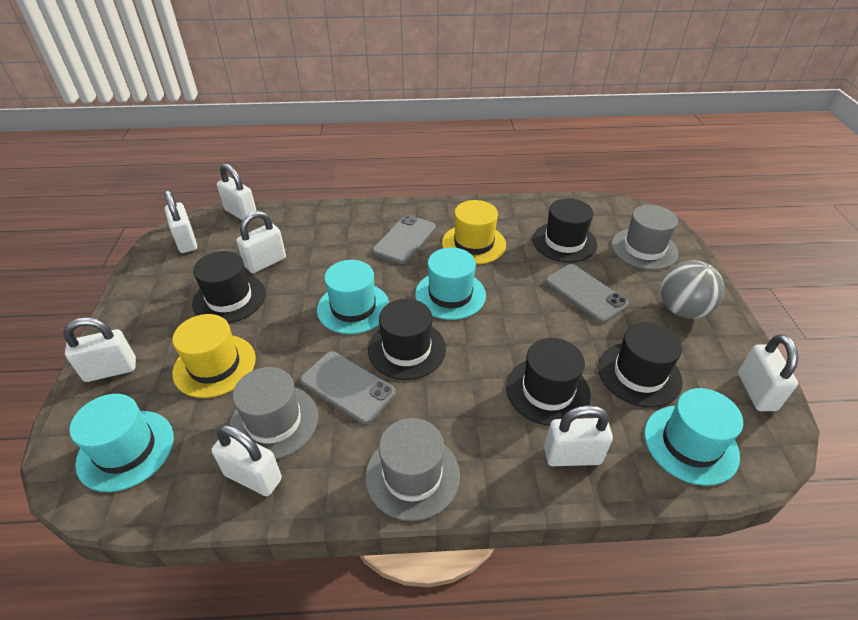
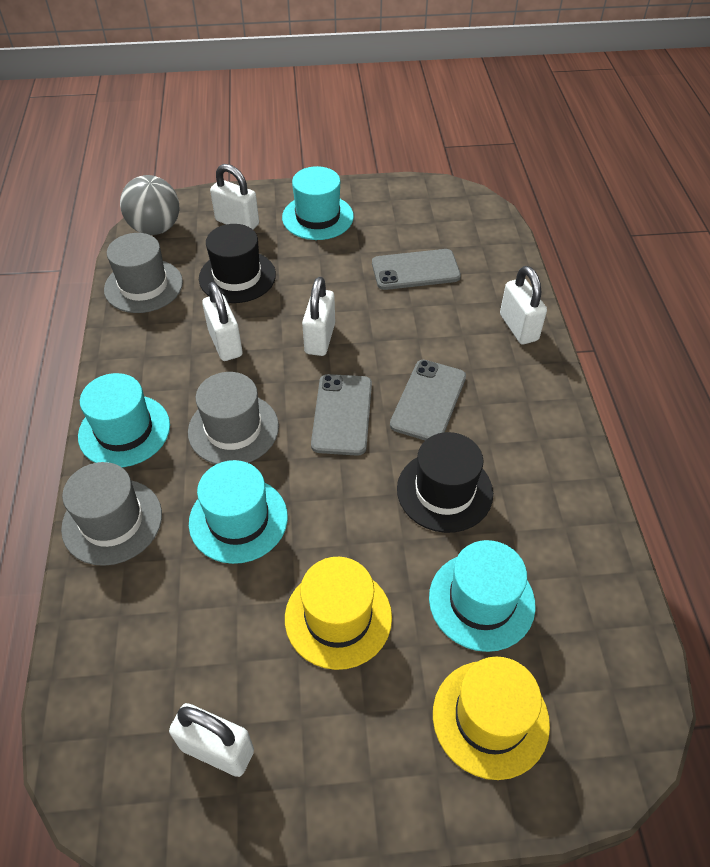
black hat: [192,251,266,323] [368,299,446,380] [506,338,591,426] [533,198,597,263] [598,322,682,408] = 5 -> [199,224,276,303] [397,432,493,533] = 2
white padlock: [63,317,136,382] [165,190,197,253] [211,425,282,496] [217,164,257,220] [236,211,286,273] [544,405,613,466] [738,334,798,411] = 7 -> [169,703,254,777] [202,282,243,361] [210,164,259,229] [302,277,335,356] [500,266,547,344] = 5

